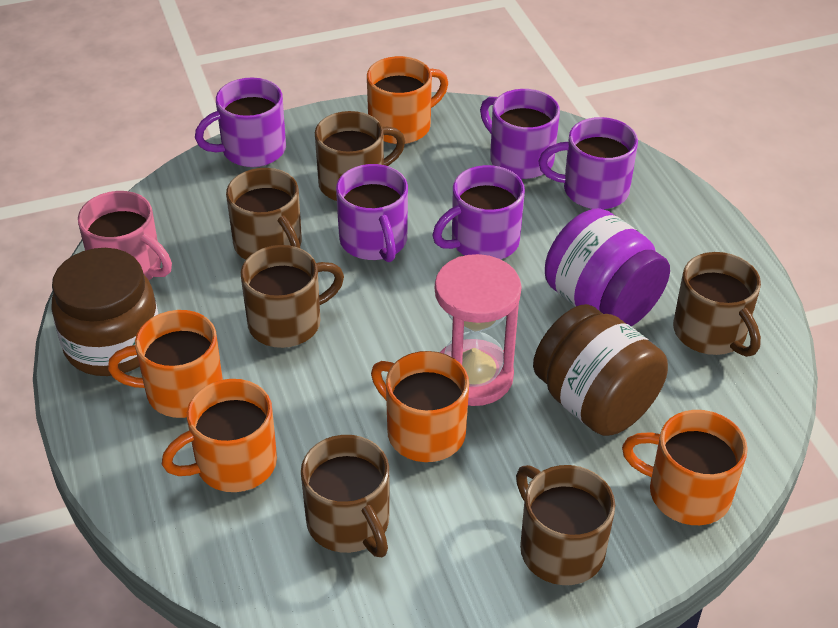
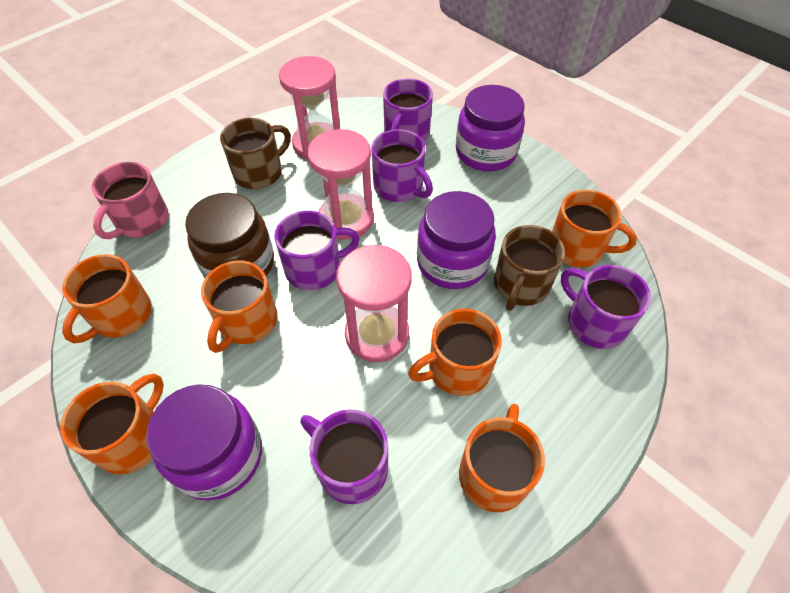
brown jar: [51,248,158,376] [533,304,668,436] = 2 -> [185,193,274,278] = 1
brown mug: [226,168,302,260] [241,245,344,348] [301,435,389,557] [315,111,405,201] [516,465,615,585] [673,252,761,357] = 6 -> [220,118,291,189] [494,225,565,311] = 2
orange mug: [108,310,223,418] [162,379,277,492] [367,56,448,144] [371,351,469,462] [622,410,748,525] = 5 -> [60,373,164,474] [62,254,152,343] [201,260,278,353] [408,308,502,396] [459,404,545,512] [552,189,637,267] = 6
pink hourglass: [435,254,522,406] = 1 -> [279,56,340,159] [307,129,374,240] [336,245,411,362] = 3
purple jar: [545,208,670,326] = 1 -> [146,384,262,501] [417,191,496,289] [456,85,525,171] = 3

